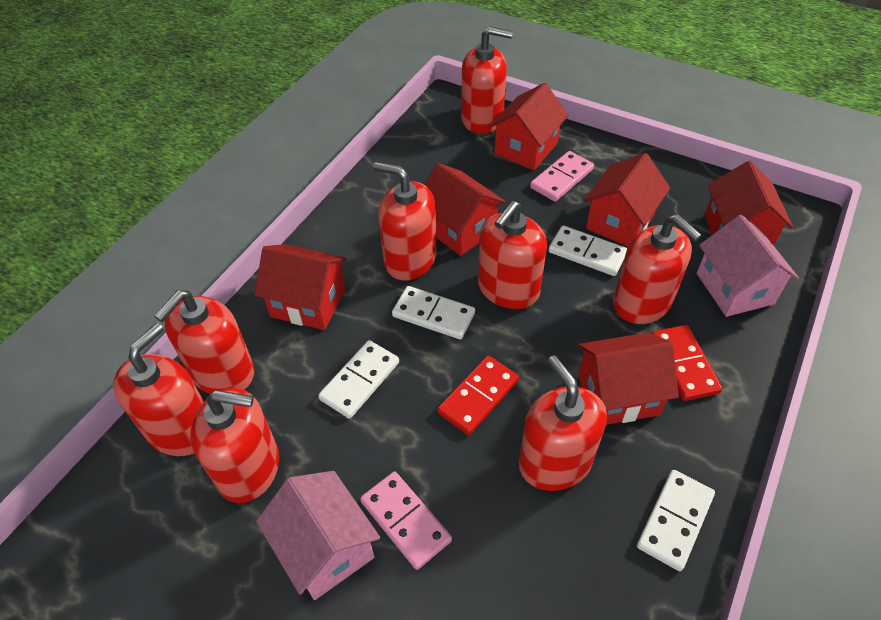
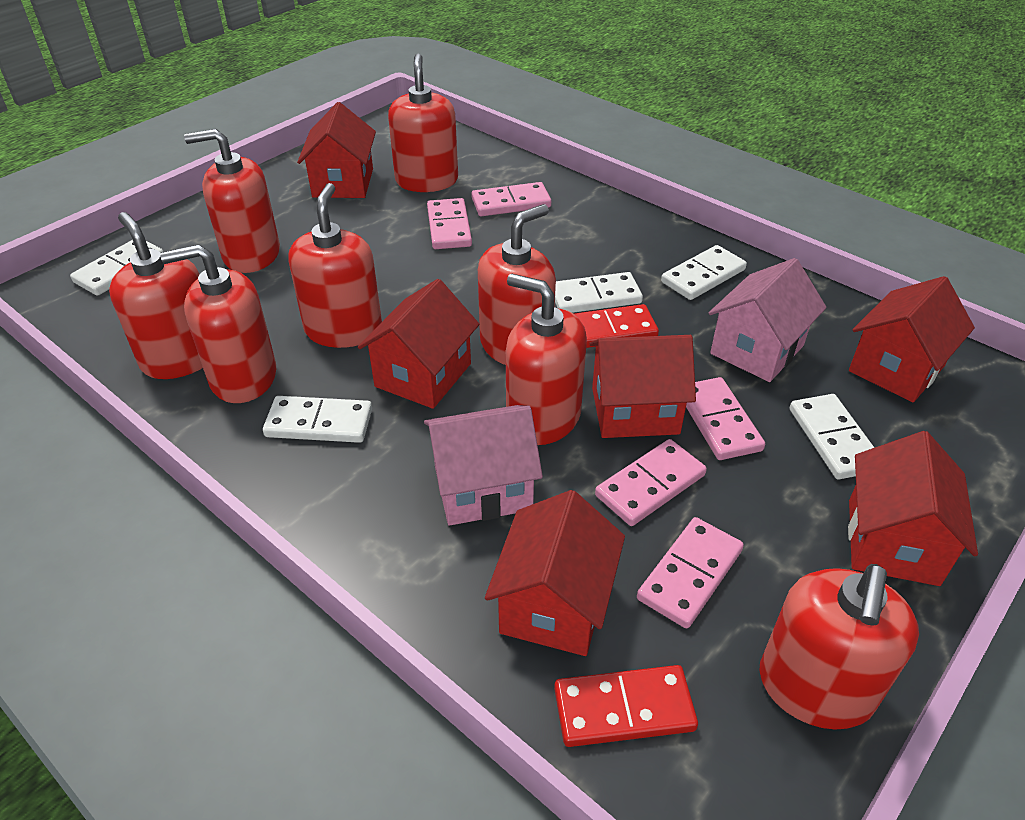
pink domino: [360,472,452,570] [530,151,594,202] = 2 -> [427,198,472,249] [471,182,551,216] [595,439,707,526] [637,517,744,628] [686,377,765,460] = 5
white domino: [318,340,399,419] [392,286,475,339] [549,225,627,276] [637,470,715,571] = 4 -> [70,240,163,296] [263,396,372,443] [555,272,643,313] [661,245,747,300] [789,394,874,479] = 5

